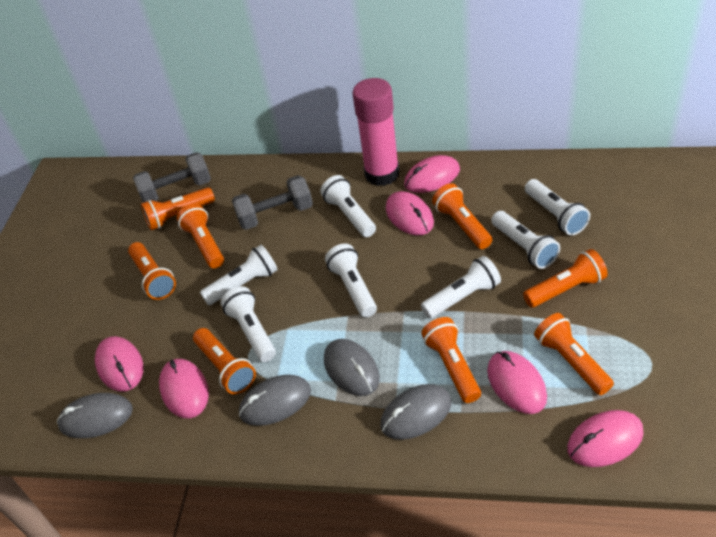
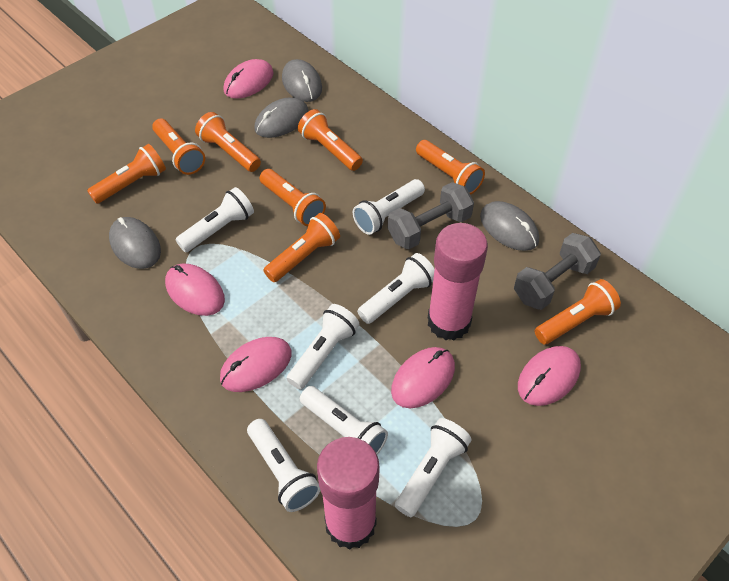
pink glue stick: [352,78,400,186] = 1 -> [317,437,380,550] [428,223,488,340] = 2
pink mouse: [95,336,144,392] [159,359,209,418] [386,191,434,235] [404,155,460,193] [487,351,547,414] [567,410,644,467] = 6 -> [165,263,225,316] [220,337,292,392] [223,59,273,99] [391,347,455,408] [518,346,581,406] = 5

